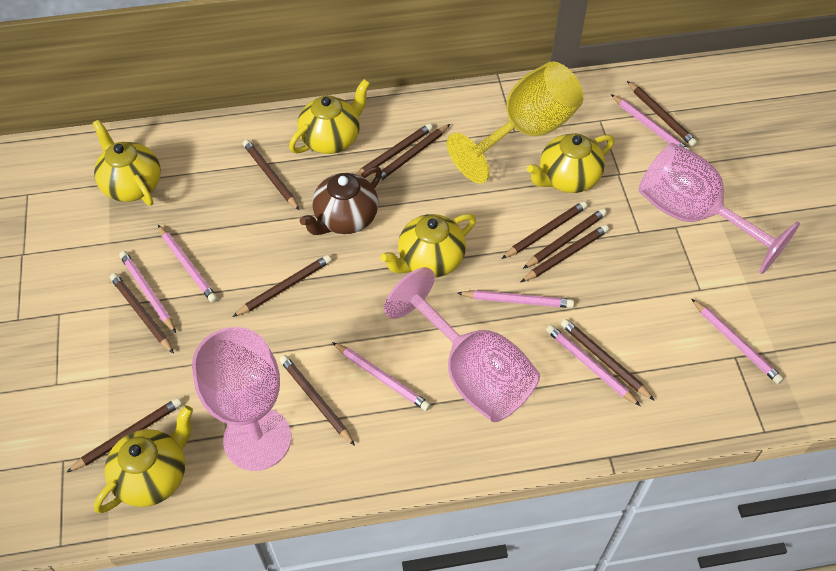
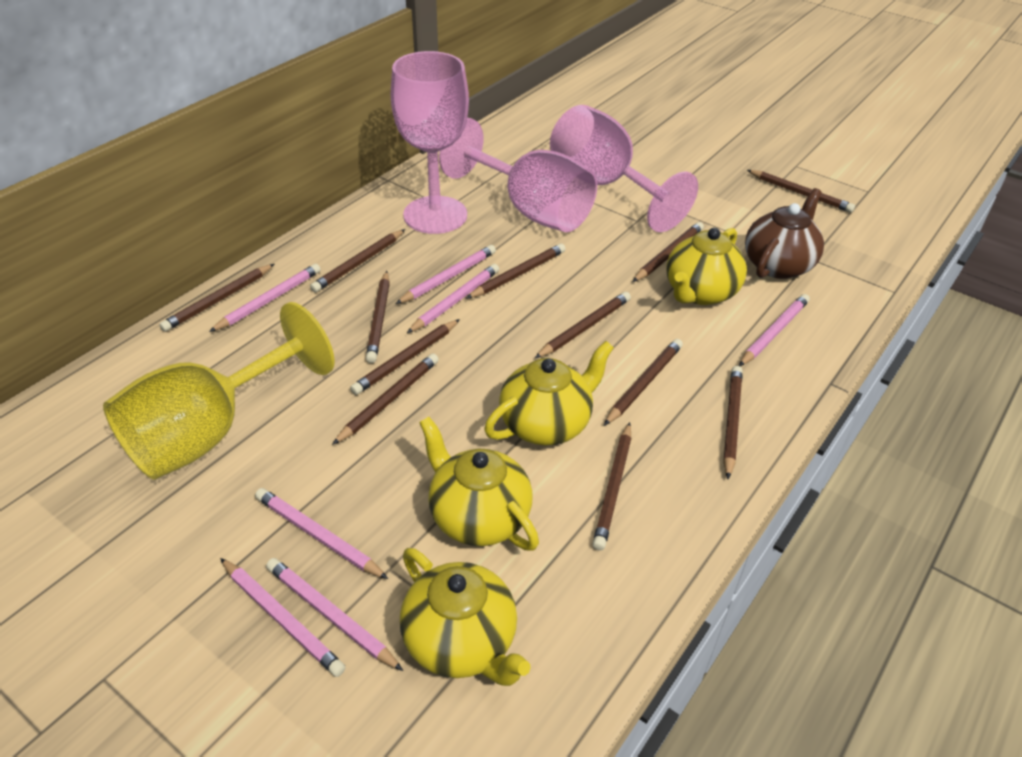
yellow teapot: [93,120,161,206] [94,406,193,513] [289,79,370,154] [380,214,476,278] [527,133,614,193] = 5 -> [400,548,531,686] [419,417,539,551] [484,341,614,445] [666,228,747,305] = 4

